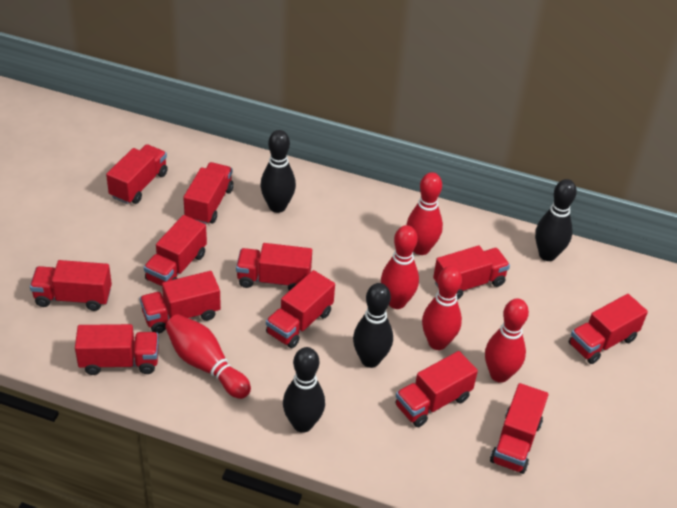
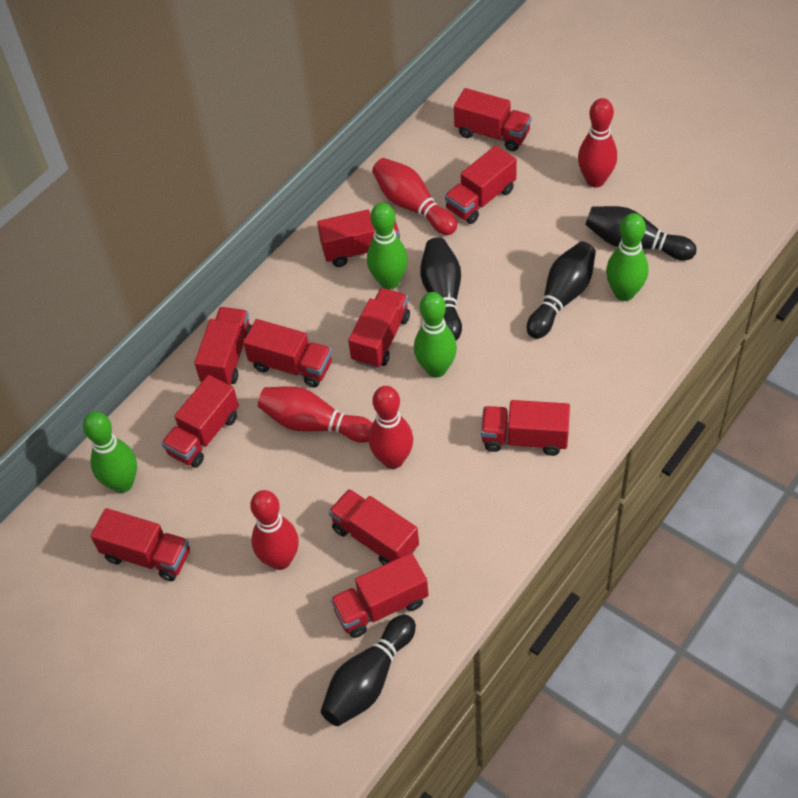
green bowling pin: none = 0 -> [83,412,137,493] [367,202,408,289] [414,292,457,378] [606,213,649,301] = 4
red truck: [30,260,112,311] [75,324,159,375] [106,144,168,204] [140,271,221,333] [144,215,207,286] [183,162,234,224] [236,243,312,291] [266,270,335,348] [396,351,478,427] [433,245,510,300] [490,383,548,474] [569,294,648,364] = 12 -> [90,508,190,581] [161,375,239,468] [194,307,252,385] [243,319,332,387] [317,210,400,267] [329,489,419,565] [330,553,429,638] [348,288,410,369] [445,145,517,224] [454,88,532,151] [481,400,570,456] = 11

